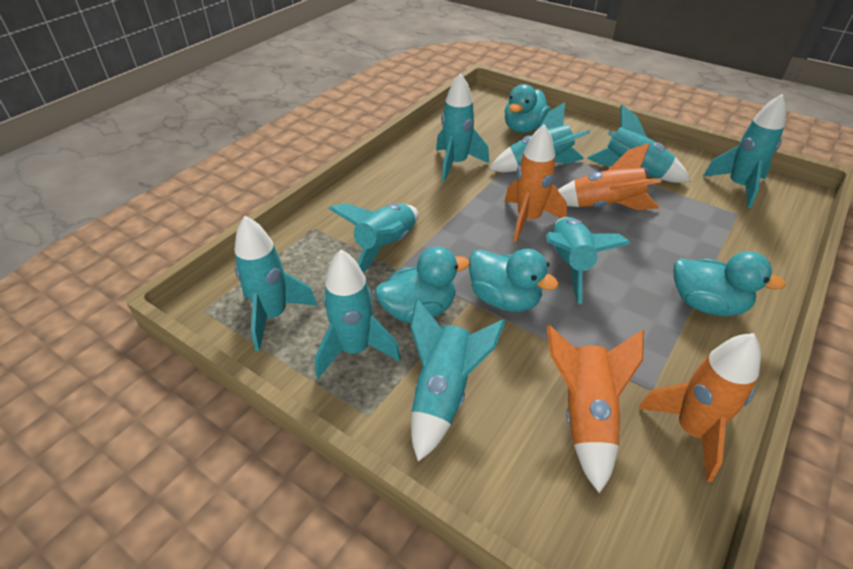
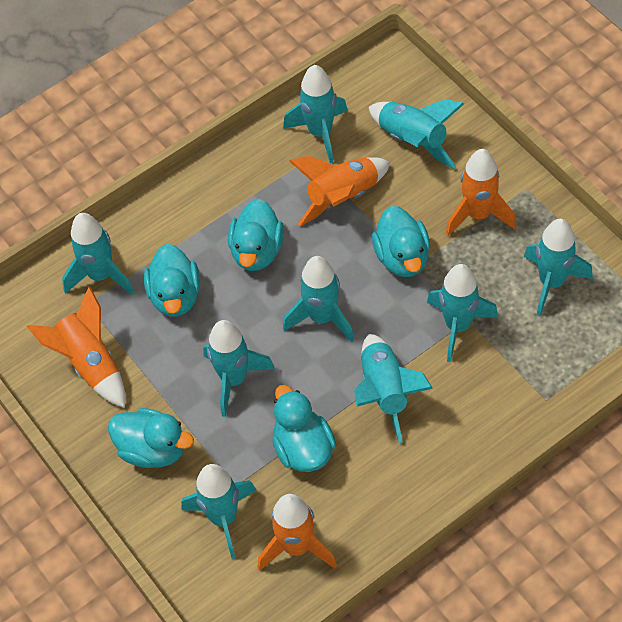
turquoise duck: [375,246,470,323] [469,249,559,312] [504,84,550,133] [674,251,786,316] = 4 -> [108,408,194,468] [144,244,200,317] [228,199,284,271] [272,385,336,472] [372,206,430,277] = 5

